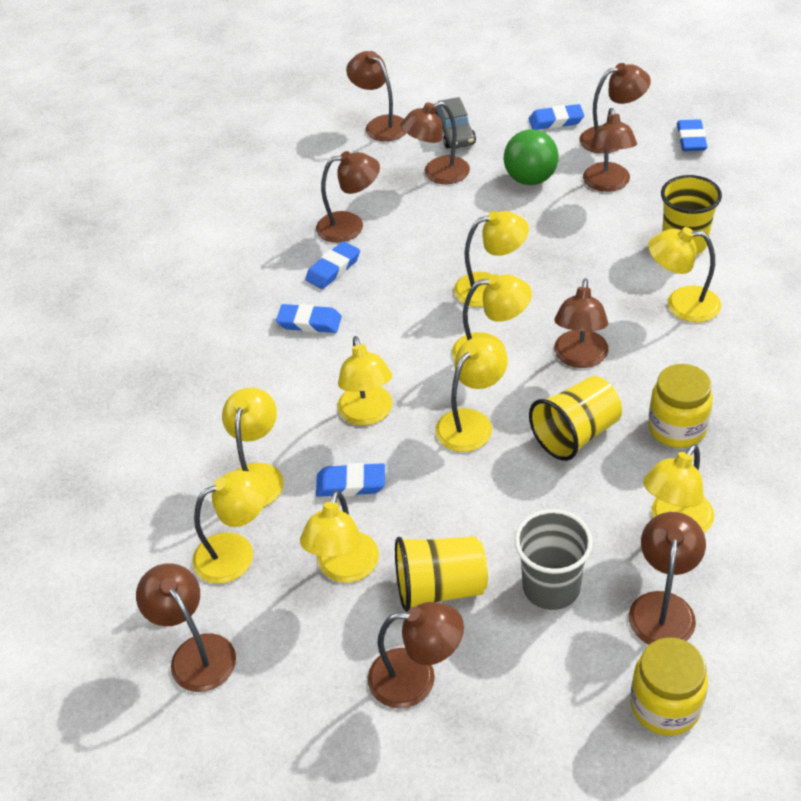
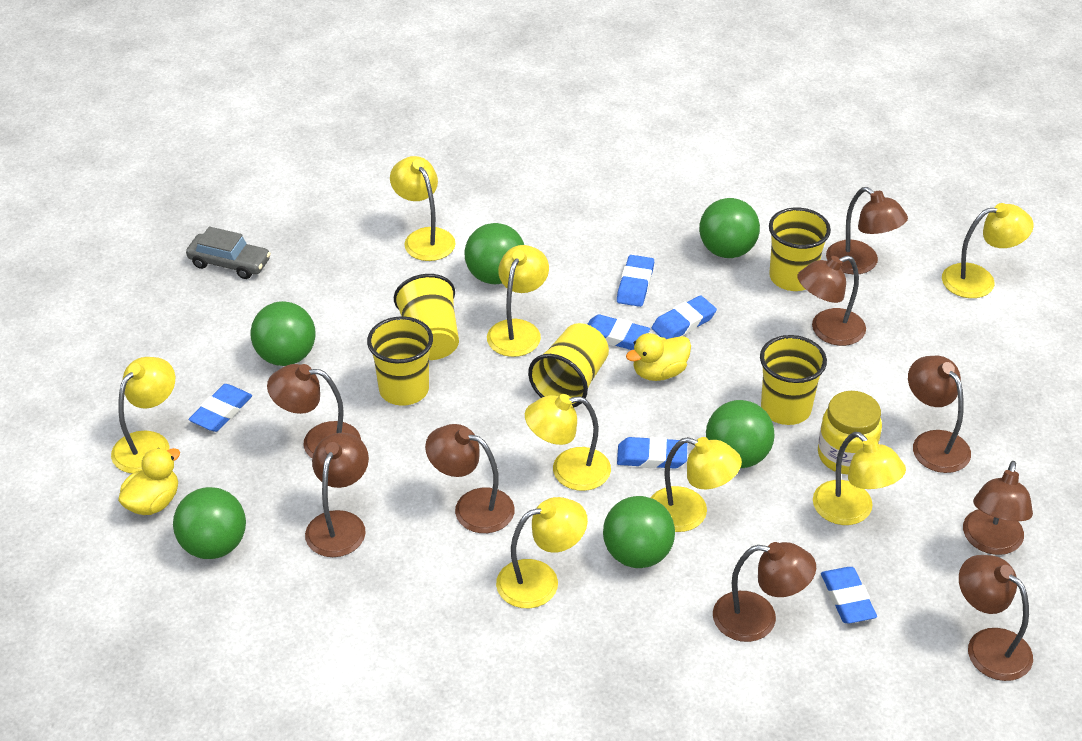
blue eraser: [276,304,342,333] [305,241,360,289] [316,463,385,497] [529,104,584,130] [677,119,707,151] = 5 -> [188,384,252,432] [587,314,650,350] [617,255,654,307] [617,437,687,469] [652,295,717,339] [821,567,877,623] = 6
green ball: [504,129,559,185] = 1 -> [173,487,246,559] [250,301,316,366] [465,223,524,284] [603,496,675,568] [699,198,760,258] [706,400,775,468] = 6
grey cup: [515,509,593,610] = 1 -> none = 0
yellow cup: [395,536,488,612] [529,376,622,461] [661,175,722,255] = 3 -> [367,316,433,406] [394,274,459,360] [528,323,609,407] [760,335,827,425] [769,208,831,291] = 5
yellow duck: none = 0 -> [118,448,180,515] [626,333,691,381] = 2
yellow jar: [630,637,708,736] [648,364,713,448] = 2 -> [818,391,882,474] = 1
yellow lamp: [192,471,267,584] [222,388,284,507] [300,490,379,583] [337,336,392,426] [435,337,508,452] [452,274,532,360] [454,211,529,307] [643,444,714,533] [648,227,721,322] = 9 -> [111,357,175,473] [390,156,456,261] [487,245,549,357] [496,497,588,608] [525,394,611,491] [651,437,742,532] [813,432,906,525] [942,203,1034,298] = 8

